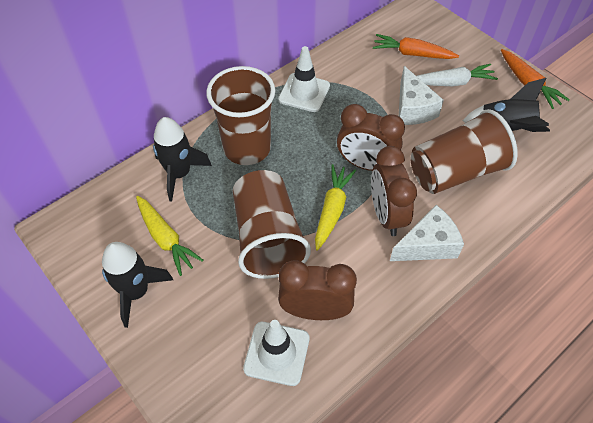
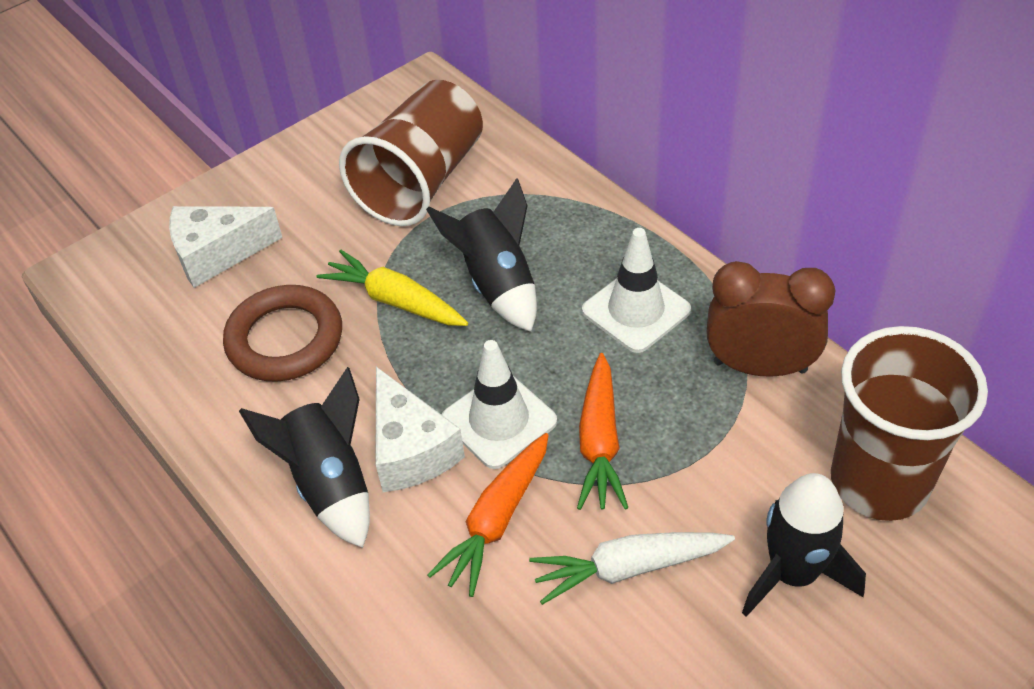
brown clock: [278,260,357,320] [337,104,405,171] [371,146,417,236] = 3 -> [707,261,835,377] = 1
brown cup: [206,66,275,165] [233,170,311,279] [411,109,518,194] = 3 -> [339,80,483,226] [831,326,988,521] = 2
brown ring: none = 0 -> [223,285,342,382] = 1
yellow carrot: [136,196,203,276] [315,164,356,251] = 2 -> [317,250,468,326] = 1

